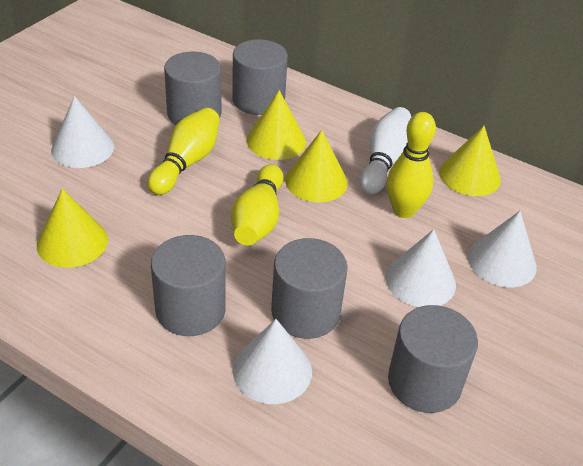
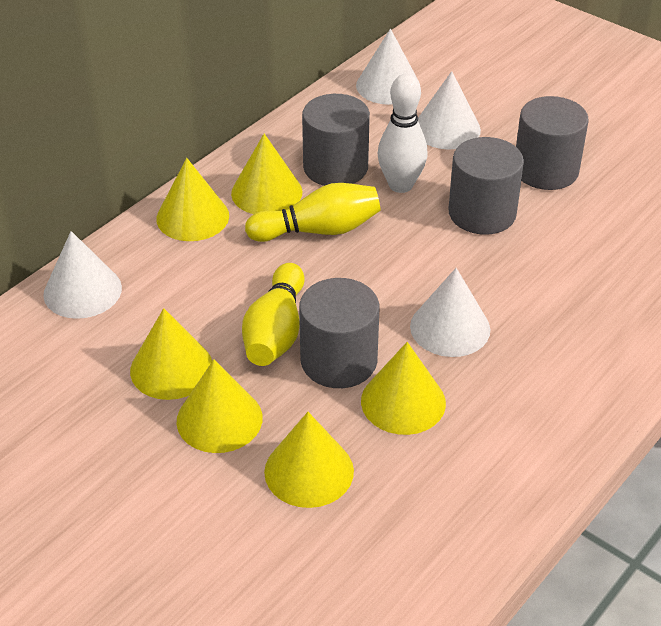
grey cylinder: [151,235,226,336] [164,52,221,125] [232,39,288,115] [271,238,348,339] [388,305,478,413] = 5 -> [299,278,379,388] [302,94,370,186] [448,137,524,235] [516,96,589,190] = 4
yellow bowling pin: [148,107,220,195] [231,164,284,245] [387,112,436,218] = 3 -> [242,263,305,366] [245,183,381,242] = 2
yellow cone: [37,189,108,268] [247,90,306,160] [285,130,348,202] [440,126,501,196] = 4 -> [130,308,212,400] [156,158,229,241] [176,359,263,453] [231,134,302,214] [264,412,354,508] [361,342,446,435] = 6

